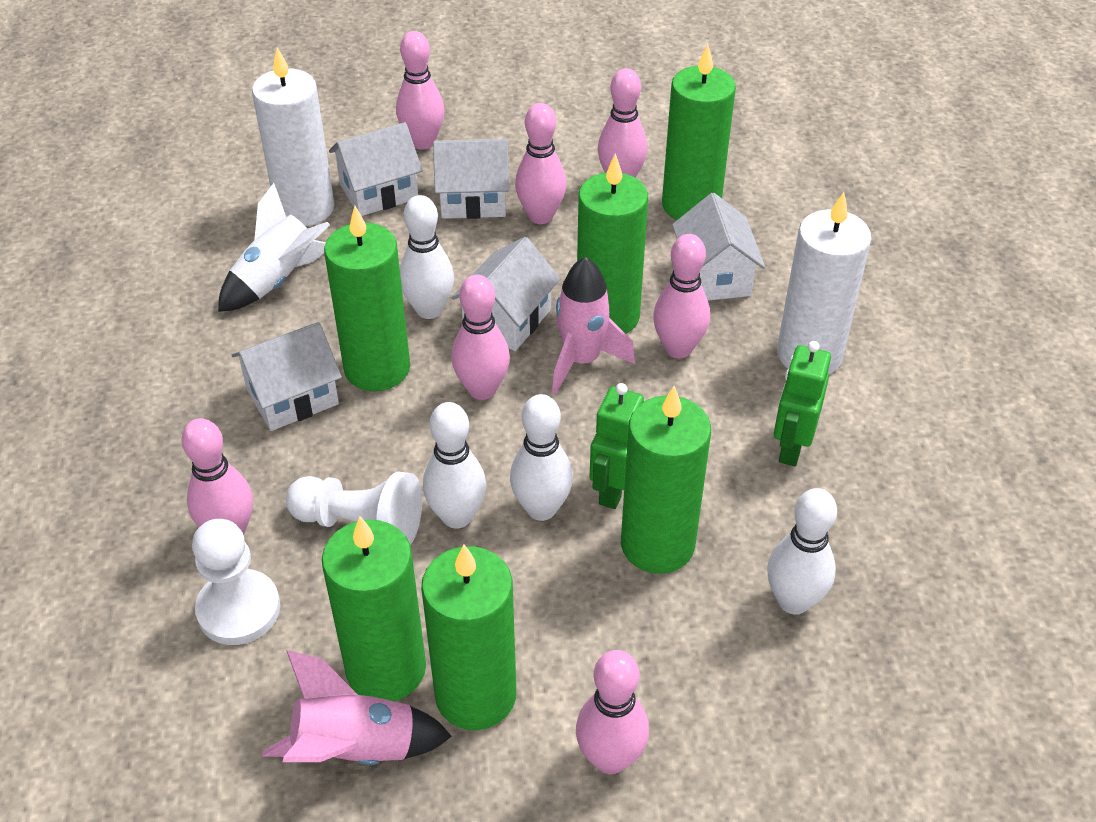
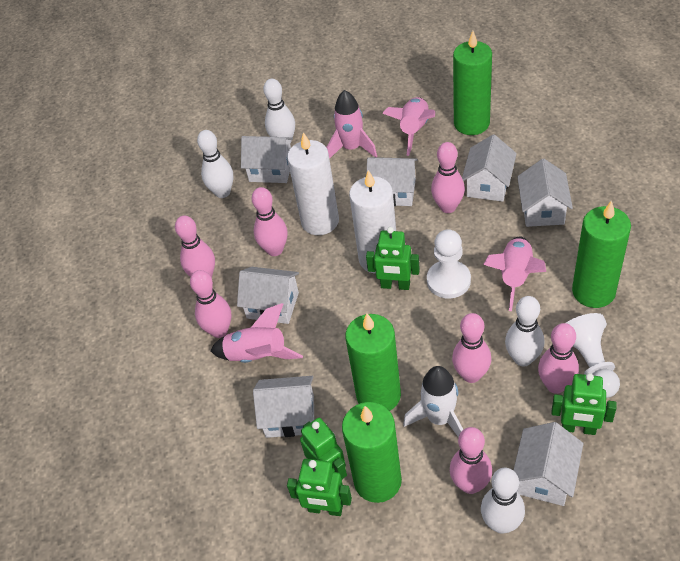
green candle: [322,516,426,701] [324,206,410,391] [421,545,516,730] [577,153,648,334] [621,386,711,574] [662,44,736,220] = 6 -> [342,402,402,503] [345,314,401,411] [453,31,492,135] [572,200,631,308] = 4
green robot: [590,383,644,509] [774,341,831,466] = 2 -> [287,459,352,516] [300,418,347,479] [366,227,420,290] [551,373,617,435] = 4
pink rocket: [262,650,452,765] [552,257,635,394] = 2 -> [210,303,303,363] [326,90,377,159] [382,97,435,156] [483,236,546,311] = 4
white house: [232,322,342,431] [329,122,423,216] [433,139,509,219] [452,237,561,351] [672,193,765,301] = 5 -> [237,267,299,324] [241,136,293,183] [253,376,314,438] [367,157,418,206] [462,134,517,202] [513,422,583,506] [517,159,573,227] = 7

